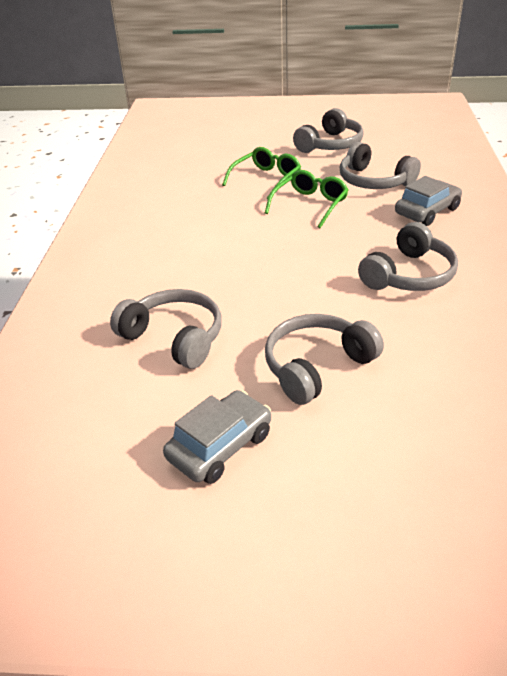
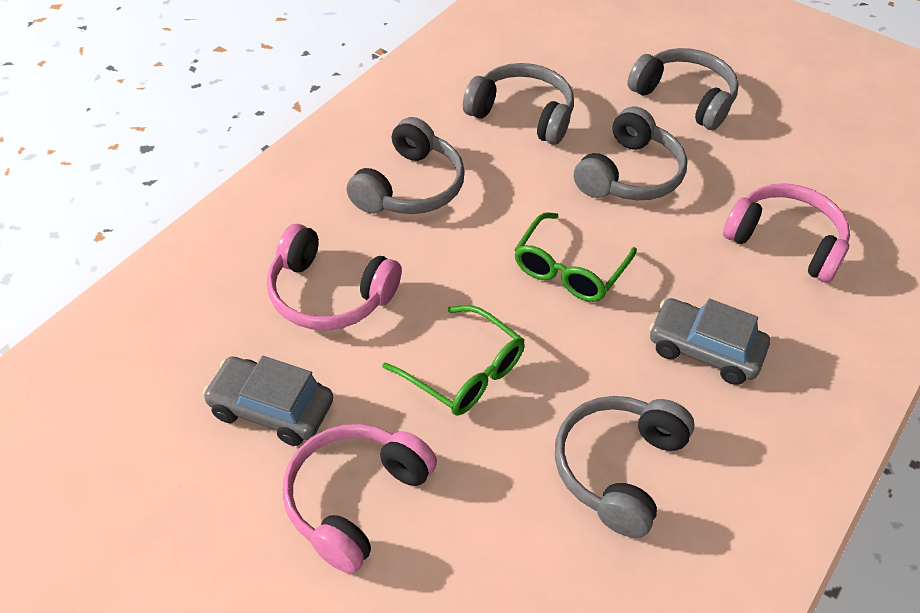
pink headphones: none = 0 -> [267,224,402,330] [283,424,437,574] [723,183,850,283] = 3

